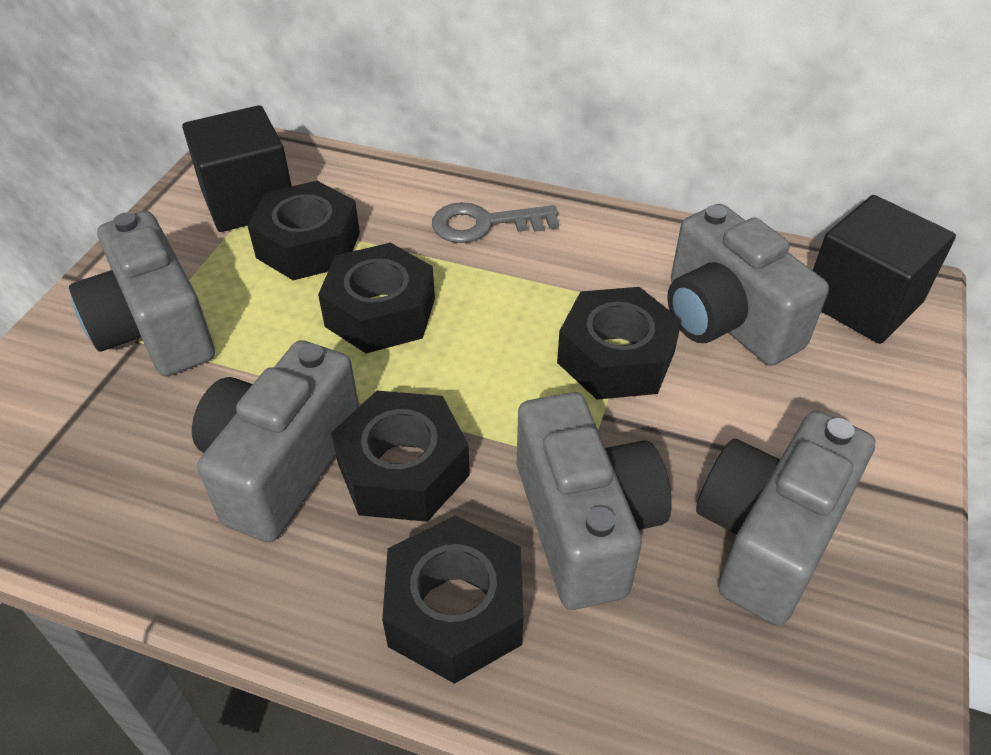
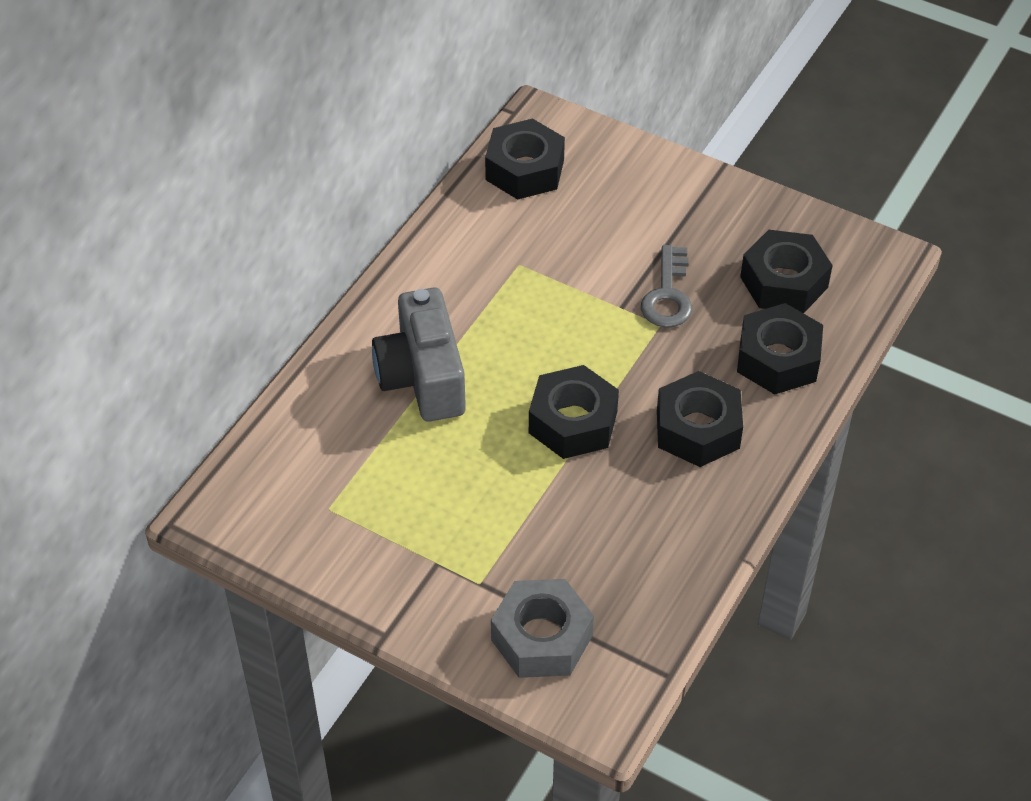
black cube: [182,105,292,232] [813,195,956,344] = 2 -> none = 0
grey camera: [69,211,215,376] [192,340,359,542] [516,392,672,610] [667,204,829,366] [696,410,876,626] = 5 -> [372,288,466,421] = 1
grey nut: none = 0 -> [491,579,594,678] = 1

